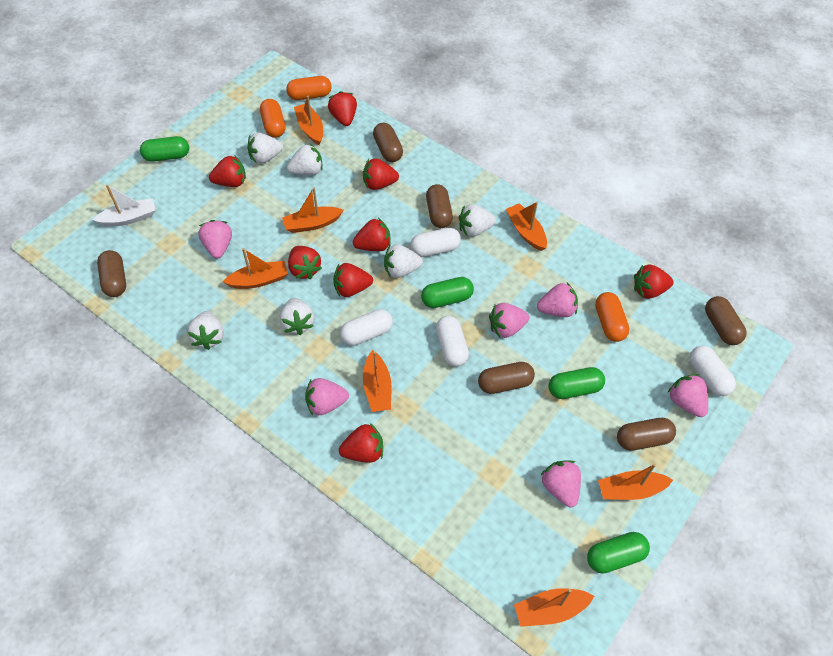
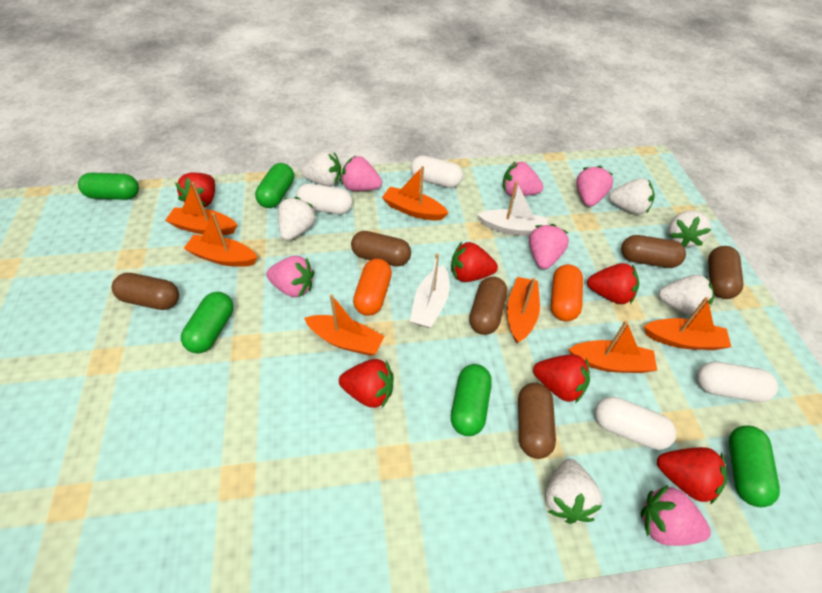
green capsule: [140,136,189,162] [421,277,474,308] [548,367,605,399] [587,532,650,574] = 4 -> [78,173,139,200] [181,292,233,353] [255,163,294,208] [451,364,492,436] [729,426,780,507] = 5
orange capsule: [260,99,286,138] [286,76,332,100] [595,292,629,342] = 3 -> [353,259,392,316] [551,264,583,321] = 2
red strawberry: [209,155,246,187] [288,246,322,279] [328,91,357,126] [333,263,373,297] [339,423,383,463] [353,218,391,251] [363,158,399,190] [634,265,674,299] = 8 -> [175,173,215,207] [339,359,394,408] [451,242,498,282] [533,354,590,403] [587,263,639,304] [657,447,727,505] = 6
white boat: [93,184,155,227] = 1 -> [410,253,449,328] [477,181,548,236] = 2

